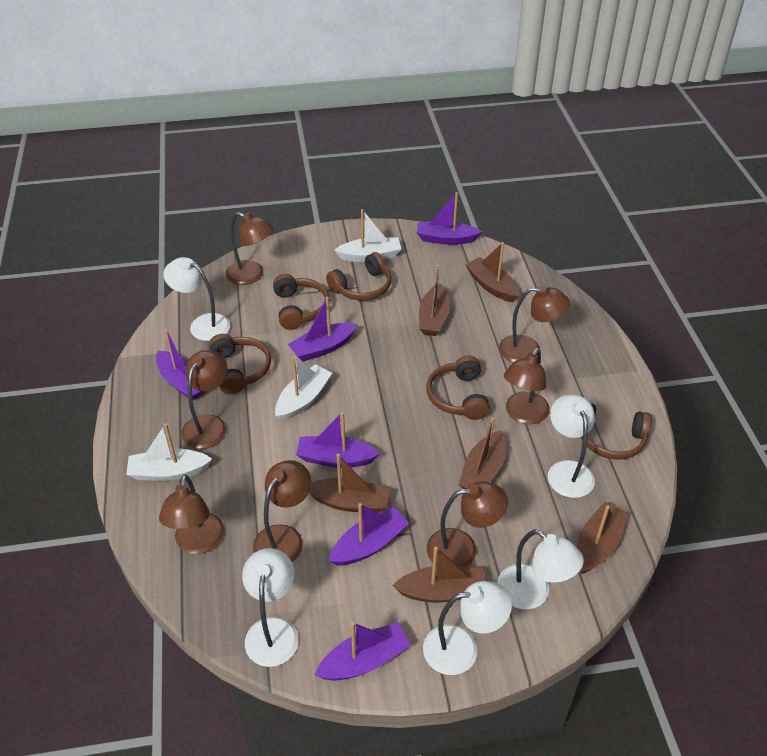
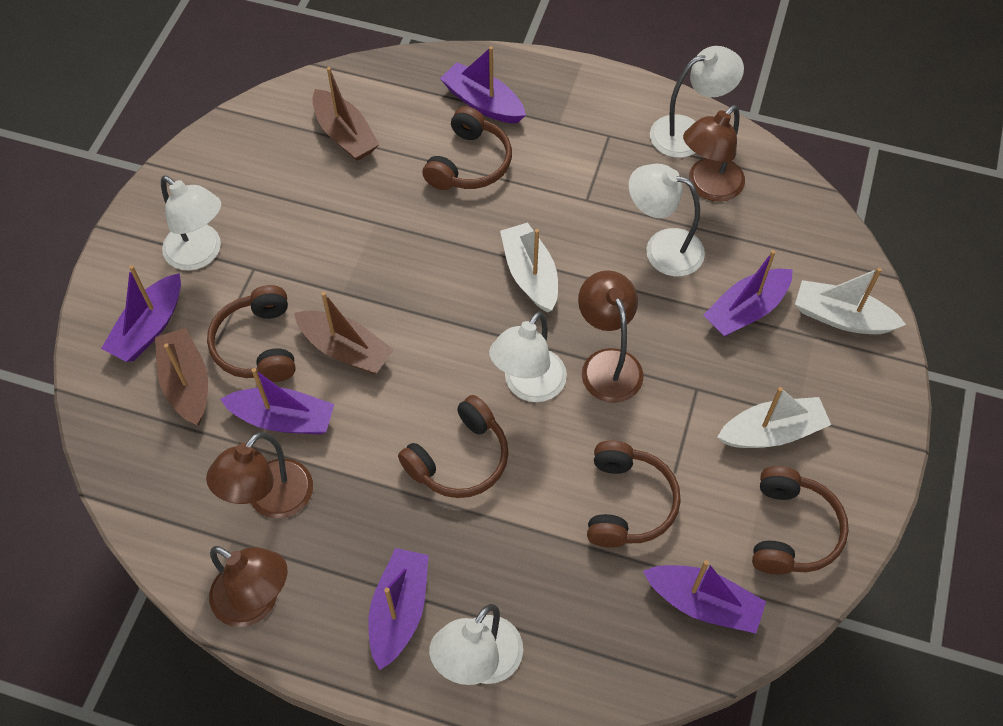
brown boat: [309,454,390,513] [393,547,486,603] [419,265,450,336] [458,417,506,489] [465,242,519,302] [577,502,628,574] = 6 -> [155,328,208,425] [294,292,394,374] [312,67,379,161] = 3
brown lamp: [159,475,224,554] [181,350,228,449] [226,212,274,285] [253,460,311,562] [427,481,508,567] [499,285,570,362] [504,347,550,424] = 7 -> [206,432,313,519] [209,546,288,627] [578,270,644,403] [683,105,745,202] = 4

